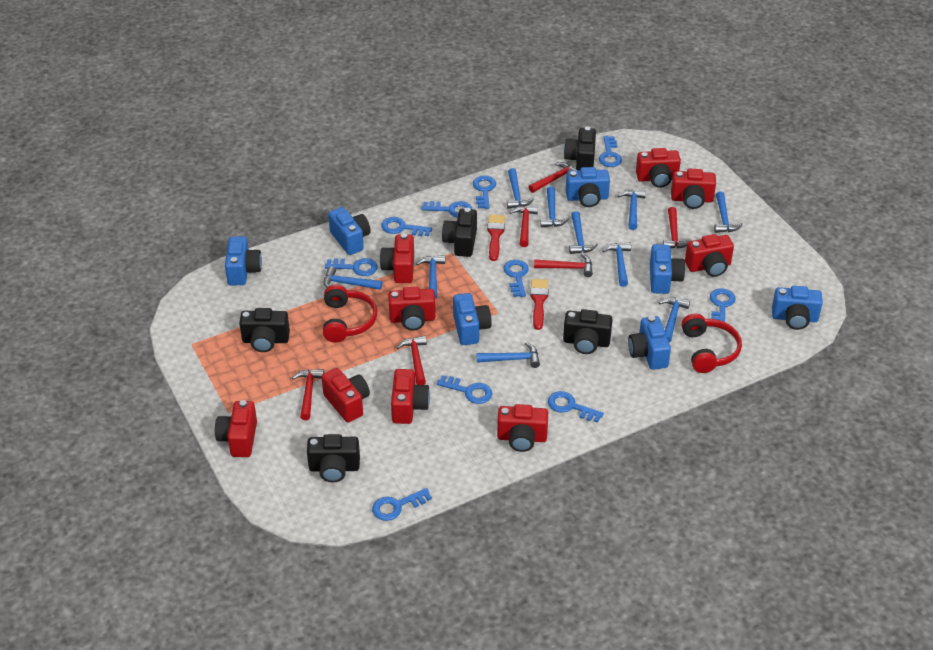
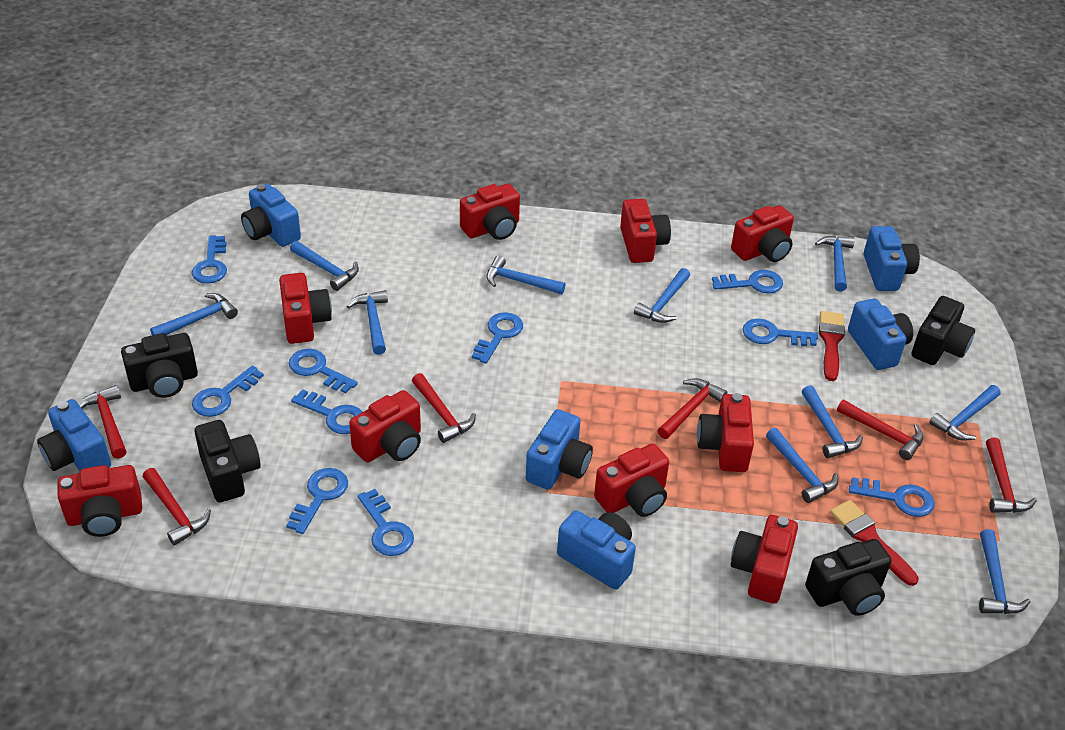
black camera: [239,308,290,352] [307,434,360,482] [442,208,477,257] [563,309,613,354] [564,127,596,170] = 5 -> [121,333,198,398] [194,420,261,502] [805,539,891,616] [912,296,975,365] = 4
blue camera: [225,237,262,285] [328,207,371,255] [453,293,491,345] [566,167,610,207] [628,316,671,370] [650,244,685,294] [772,286,823,330] = 7 -> [37,399,111,471] [241,184,301,247] [526,409,593,490] [557,510,636,590] [848,299,913,370] [864,226,920,291] = 6
red headphones: [323,285,378,343] [681,313,742,373] = 2 -> none = 0

